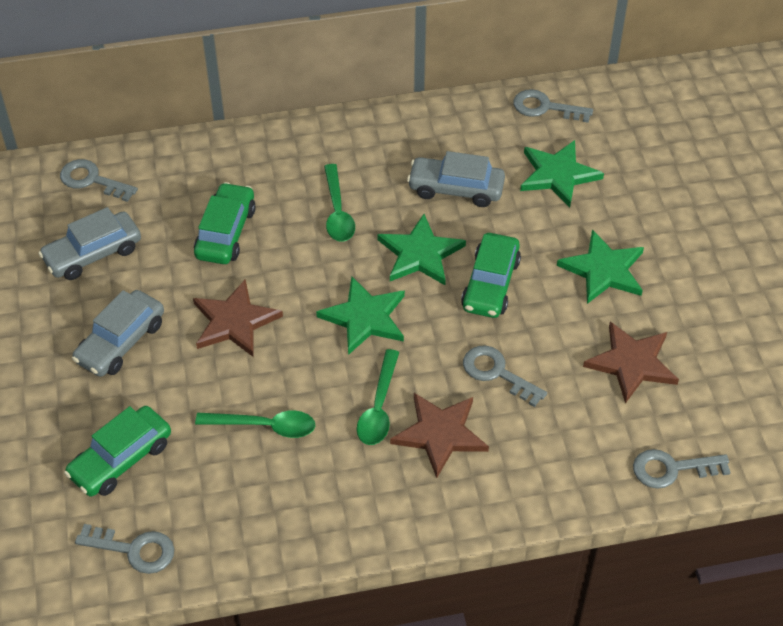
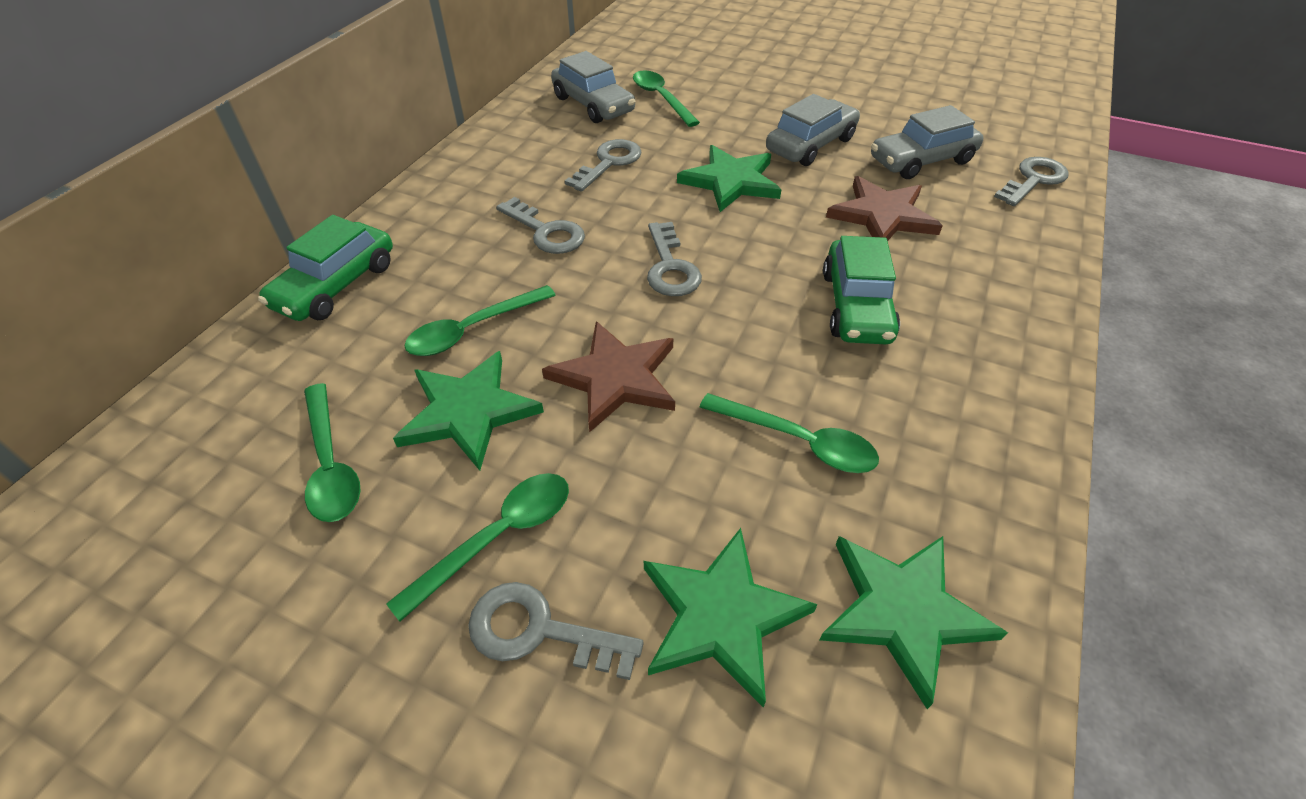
brown star: [193,279,283,357] [390,393,489,478] [583,322,679,404] = 3 -> [542,321,675,433] [826,176,943,241] = 2
green car: [64,406,171,496] [194,182,256,264] [461,233,521,318] = 3 -> [258,215,393,321] [823,236,900,344] = 2
green spoon: [195,410,315,438] [324,164,355,242] [357,349,399,445] = 3 -> [304,383,360,522] [386,473,569,621] [404,285,556,356] [633,70,700,127] [699,393,879,473] = 5

